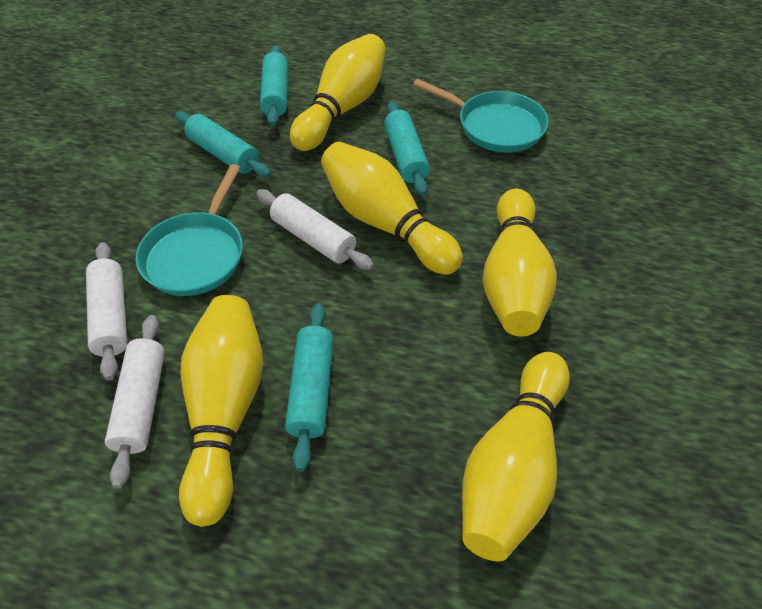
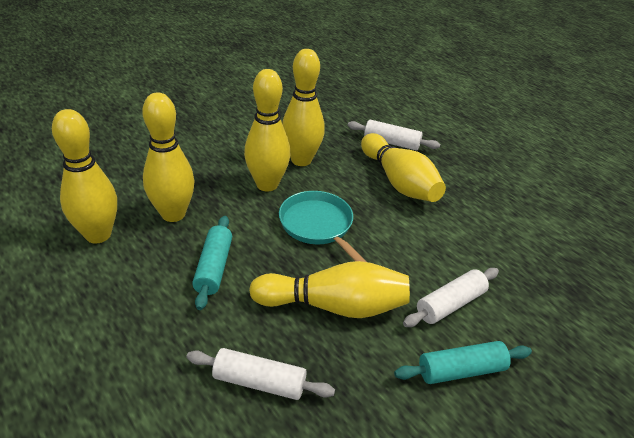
turquoise pan: [136,164,243,296] [413,79,549,153] = 2 -> [279,191,367,262] = 1
turquoise rolling pin: [175,111,271,177] [260,46,288,126] [285,303,333,472] [384,101,430,196] = 4 -> [192,216,232,310] [394,341,532,384] = 2
yellow bowling pin: [179,295,263,527] [290,34,386,151] [321,142,463,275] [462,352,570,561] [483,189,557,337] = 5 -> [52,109,117,243] [142,92,195,222] [244,69,291,192] [249,261,410,318] [282,49,325,166] [361,133,446,202] = 6

